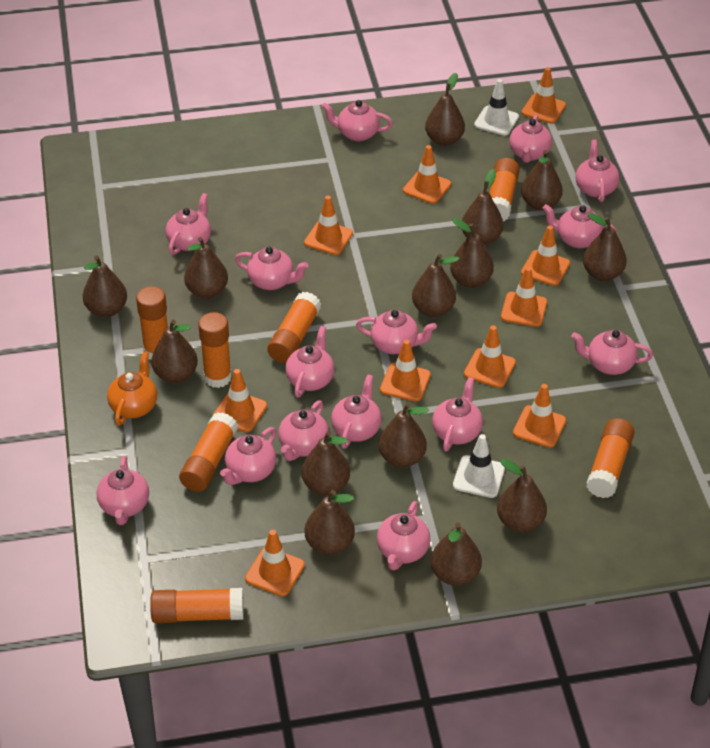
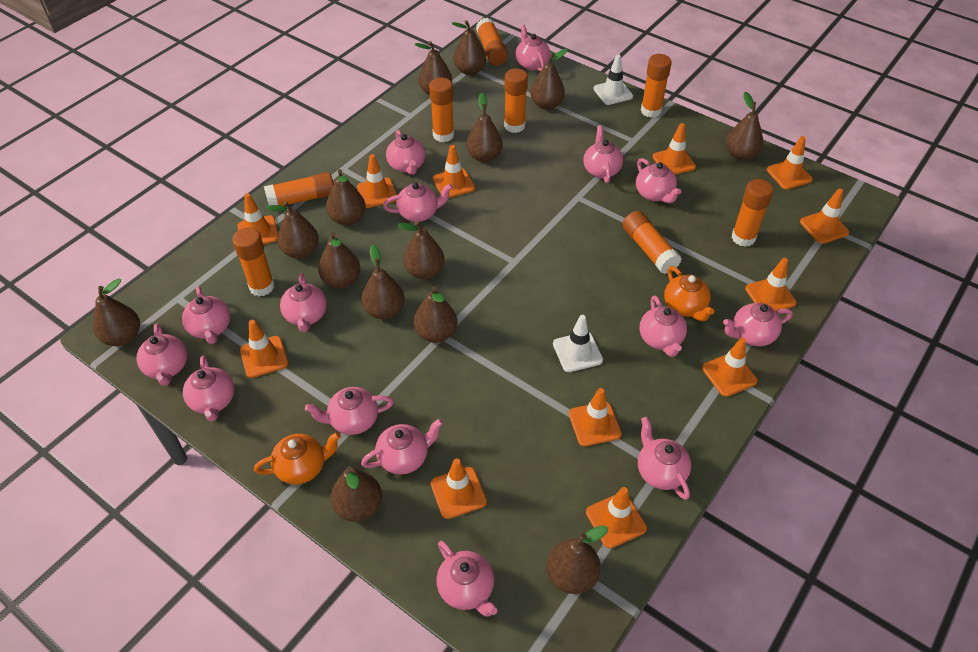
orange glue stick: [136,286,168,360] [150,588,244,623] [179,412,238,492] [198,312,232,388] [267,292,321,363] [489,158,520,221] [586,418,635,498] = 7 -> [232,228,274,296] [264,172,334,206] [429,78,454,142] [476,18,508,66] [504,68,528,133] [622,211,682,274] [641,54,672,118] [731,179,773,247] = 8
orange teapot: [107,352,157,426] = 1 -> [254,432,341,485] [664,266,714,321] = 2
orange traffic cone: [212,369,267,432] [245,530,305,596] [304,196,353,255] [380,340,431,402] [403,145,451,204] [464,326,516,388] [501,267,547,327] [513,384,566,448] [521,67,566,124] [521,226,570,286] = 10 -> [238,193,278,244] [240,320,288,378] [357,154,397,208] [431,459,487,519] [433,145,475,198] [569,388,622,446] [586,487,647,549] [653,123,696,175] [702,338,758,397] [745,258,797,312] [767,136,813,190] [800,189,849,244] = 12

